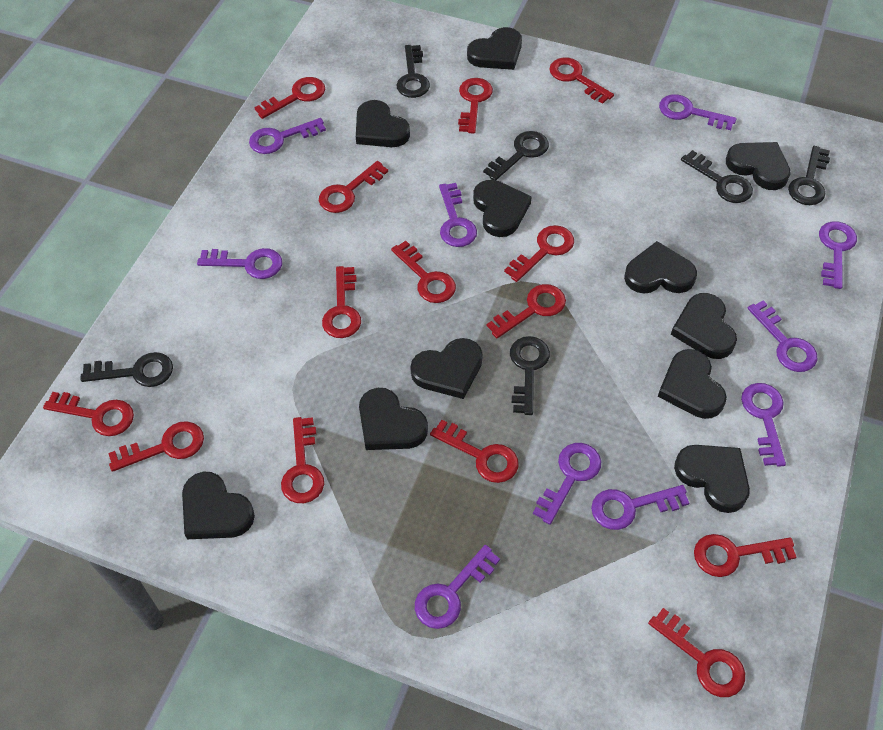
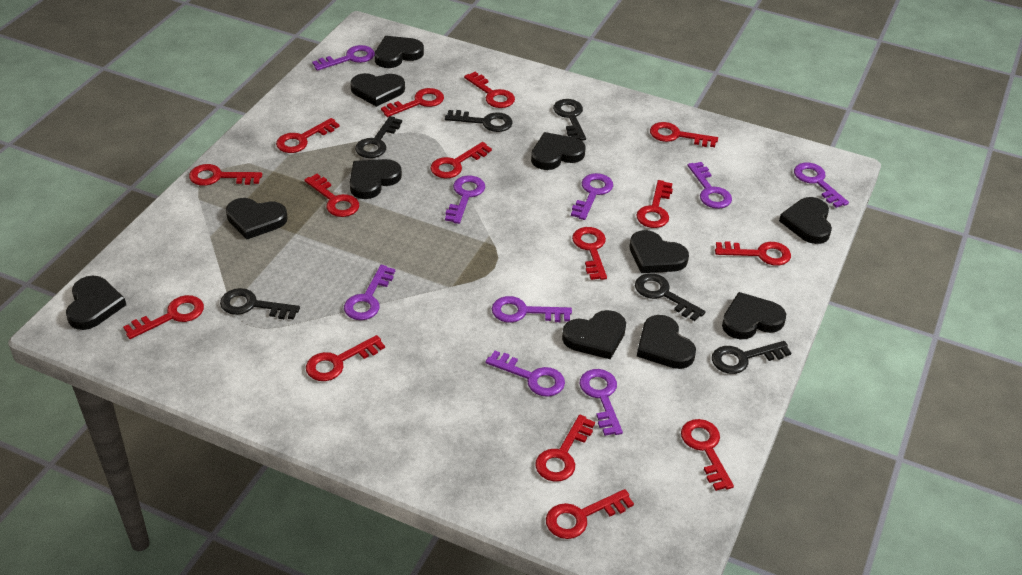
purple key: [197,248,282,279] [249,118,326,154] [415,545,500,629] [439,183,477,247] [533,443,601,525] [591,485,689,530] [659,94,736,130] [741,383,786,467] [747,300,817,372] [819,221,857,289] = 10 -> [312,45,375,71] [344,265,395,320] [445,175,485,224] [485,351,565,397] [492,296,572,323] [571,173,613,220] [580,369,623,436] [688,162,732,209] [794,162,849,208] = 9
red key: [43,392,134,436] [108,421,204,472] [254,77,325,119] [281,417,324,503] [319,161,388,213] [322,266,361,338] [391,241,456,303] [430,420,519,483] [458,78,493,134] [487,284,566,338] [504,225,574,282] [549,57,614,104] [648,608,745,697] [694,534,796,577] = 14 -> [123,295,204,339] [189,164,262,186] [276,118,340,153] [304,174,359,217] [306,335,385,381] [381,88,444,117] [430,142,492,178] [464,72,515,108] [535,415,595,482] [546,489,634,539] [572,227,607,280] [636,180,673,228] [650,122,718,147] [681,419,734,491] [715,241,791,266] = 15

